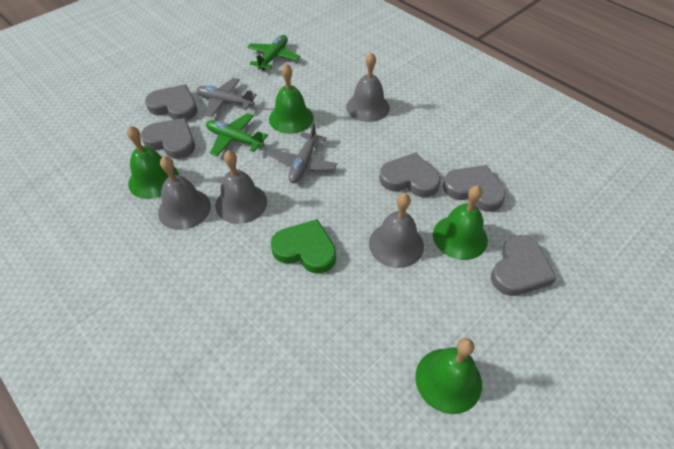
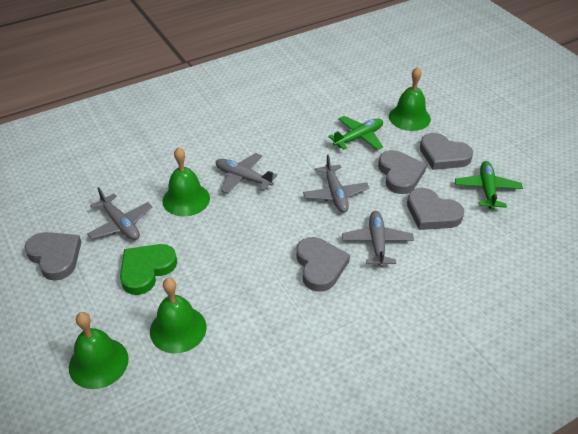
grey bell: [158,156,211,230] [215,150,267,224] [346,52,390,122] [369,193,424,268] = 4 -> none = 0
grey plane: [196,78,257,117] [269,122,337,183] = 2 -> [87,187,152,240] [216,153,277,194] [303,155,369,213] [342,211,414,267] = 4

